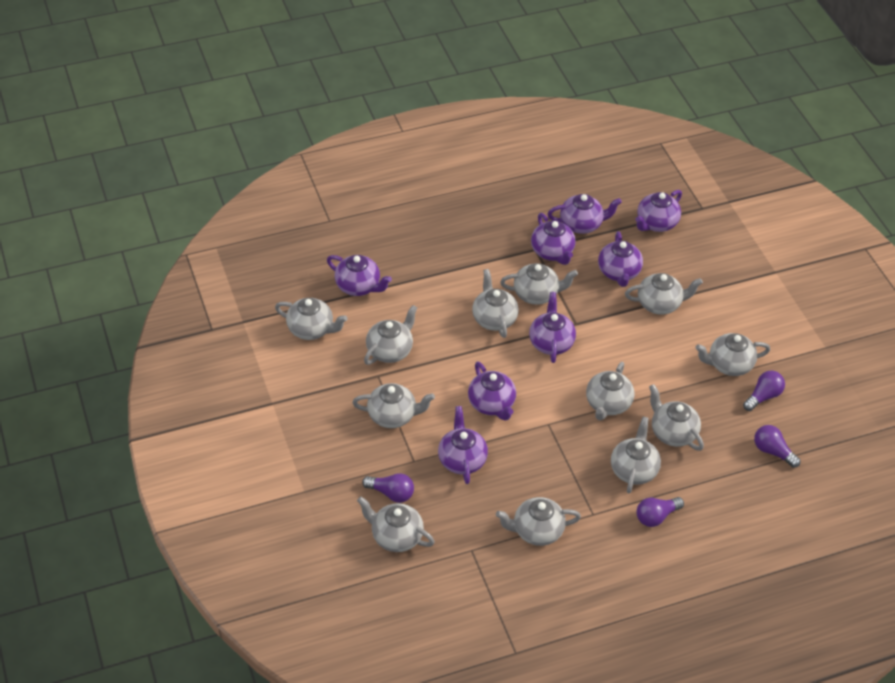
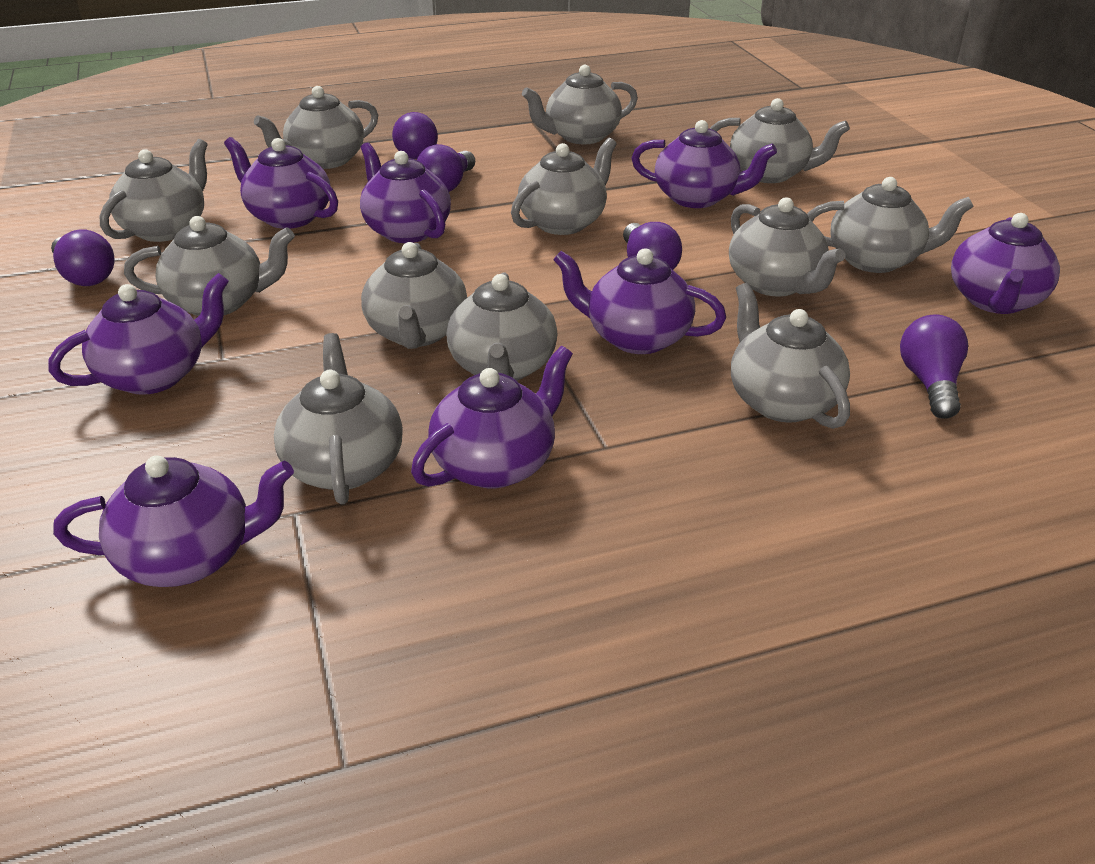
purple light bulb: [362,473,414,503] [637,497,684,527] [743,370,785,411] [754,425,800,468] = 4 -> [51,229,114,286] [392,112,438,159] [417,144,475,192] [623,222,682,270] [900,315,968,419] = 5

